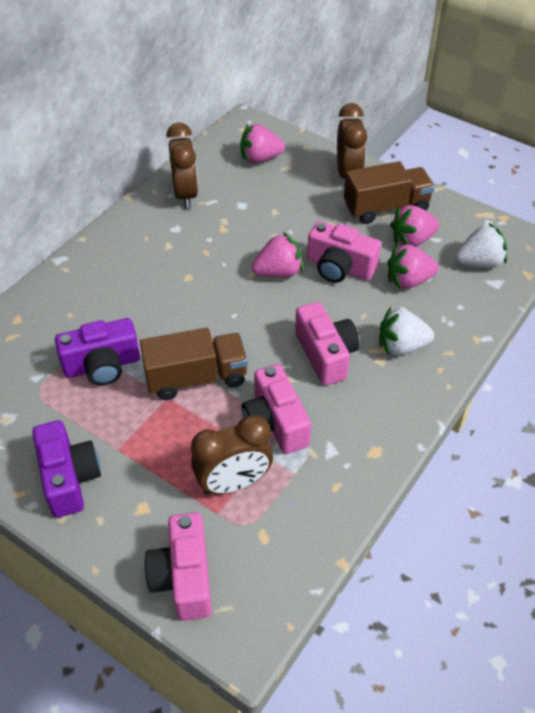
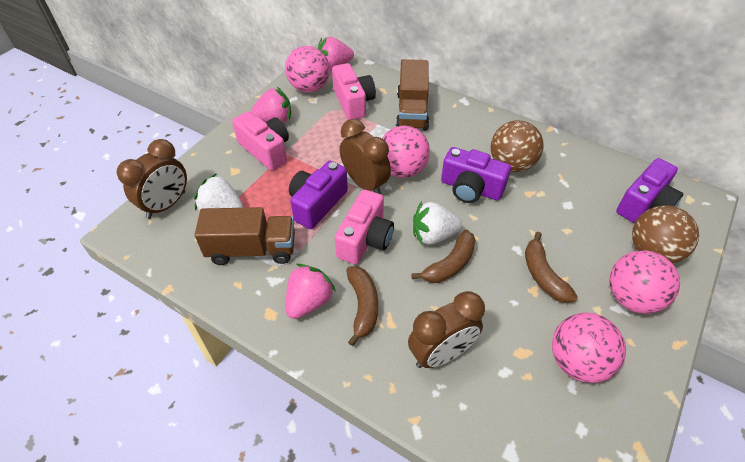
brown ball: none = 0 -> [491,120,544,172] [632,205,699,264] = 2
brown banana: none = 0 -> [346,266,378,346] [411,230,476,283] [525,232,578,303] = 3
pink ball: none = 0 -> [285,46,330,92] [382,126,430,178] [552,313,626,383] [609,250,680,314] = 4
pink camera: [145,512,212,621] [242,364,311,454] [295,302,360,385] [307,221,381,283] = 4 -> [232,111,289,170] [332,63,376,120] [335,190,394,264] = 3
pink strawberry: [241,124,285,163] [252,232,303,277] [387,244,439,289] [390,205,439,247] = 4 -> [250,87,291,123] [286,264,336,319] [318,37,354,70] = 3
purple camera: [32,420,101,518] [55,318,140,385] = 2 -> [289,161,348,229] [441,147,511,203] [616,158,683,223] = 3

